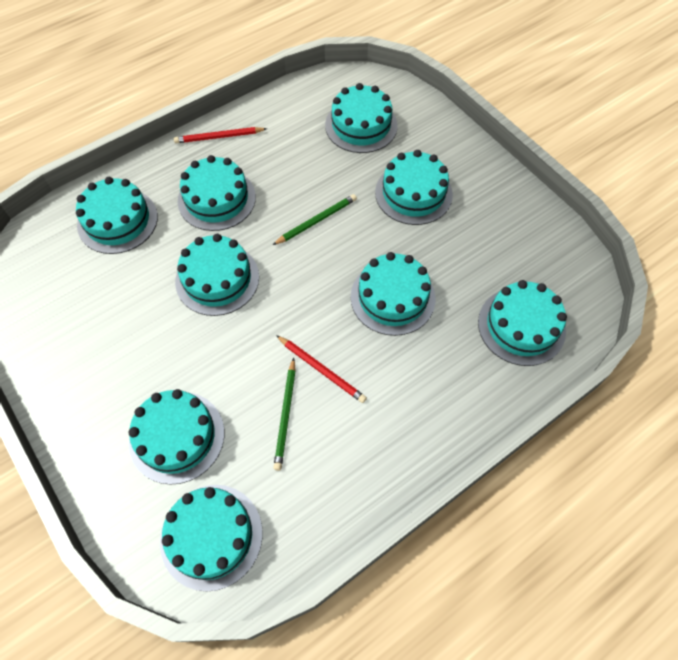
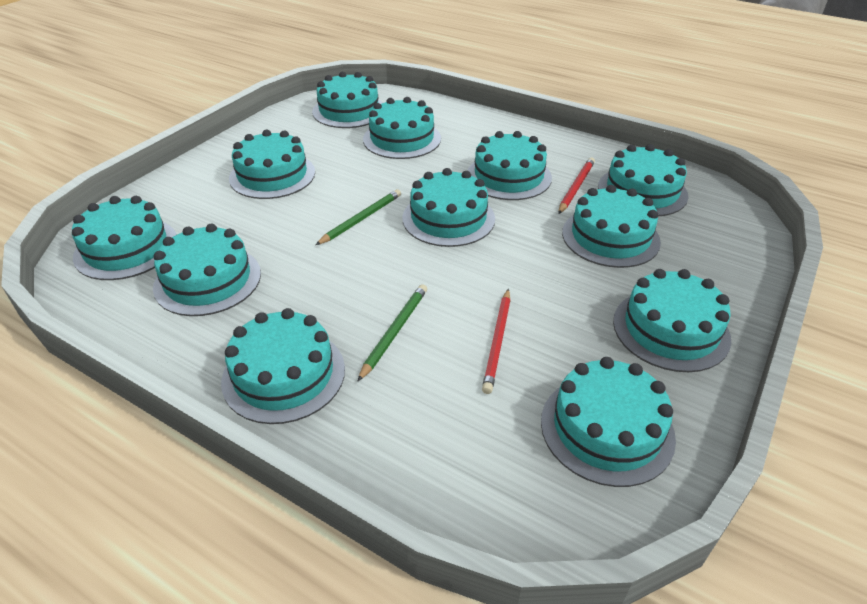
turquoise cake: [76,177,158,254] [128,389,224,485] [160,485,263,592] [175,234,259,316] [178,155,256,231] [325,83,398,153] [351,252,436,336] [375,150,453,225] [478,280,567,366] = 9 -> [72,196,177,280] [153,224,261,316] [221,308,345,424] [229,130,315,199] [312,72,382,128] [363,97,441,159] [402,168,495,247] [467,131,552,200] [541,357,676,487] [562,185,661,268] [598,144,688,216] [613,269,731,372] = 12

